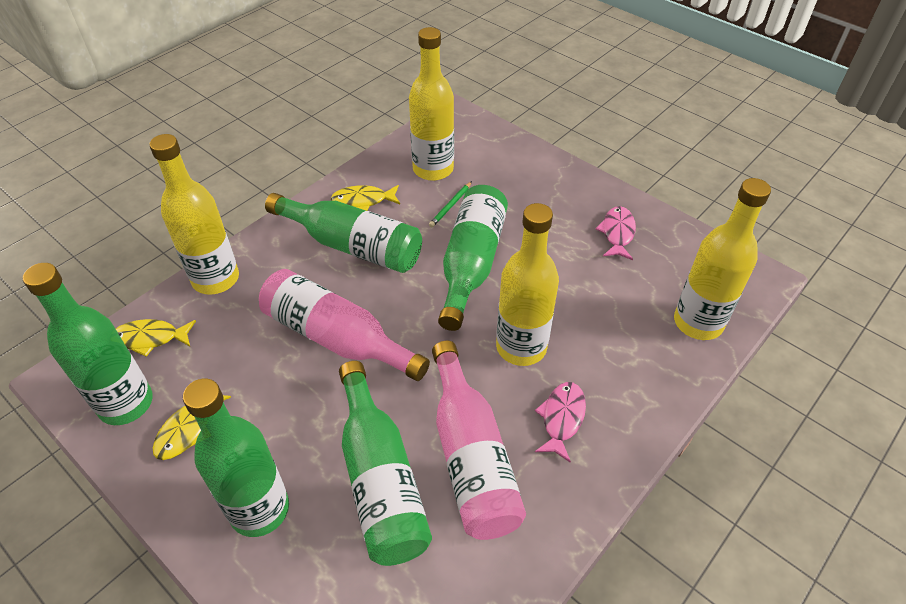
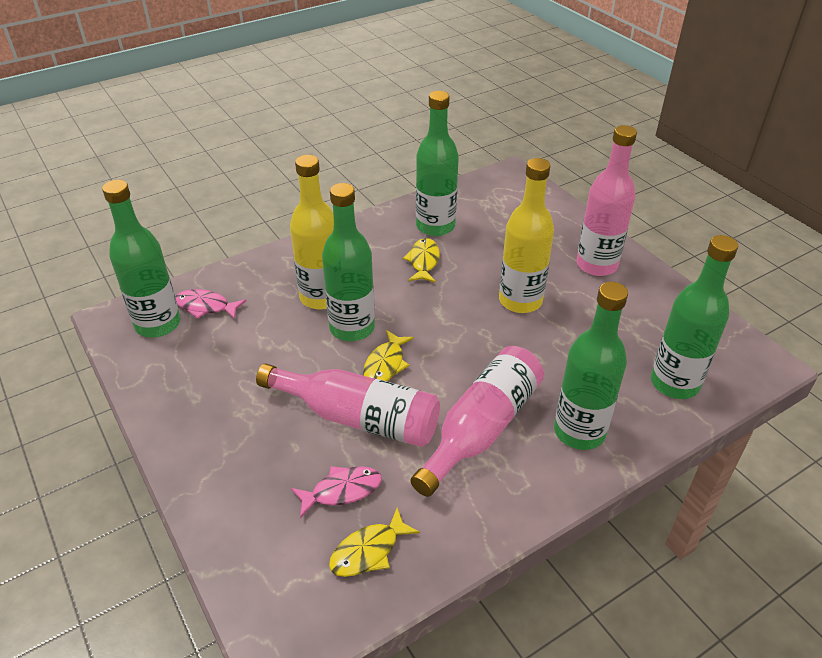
green pencil: [429,181,472,227] = 1 -> none = 0
pink bottle: [259,269,430,381] [432,341,526,540] = 2 -> [256,364,440,447] [411,346,544,497] [576,125,637,276] = 3
yellow bottle: [149,134,239,295] [409,27,454,181] [496,203,559,366] [674,178,771,340] = 4 -> [290,155,334,310] [499,158,554,313] = 2

